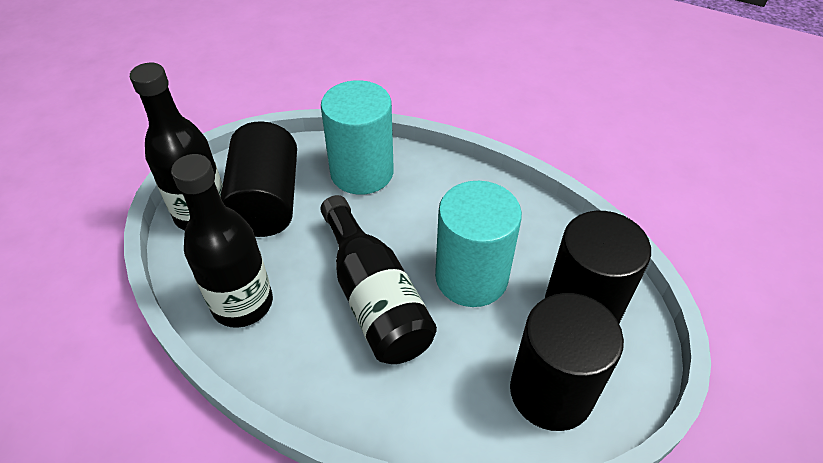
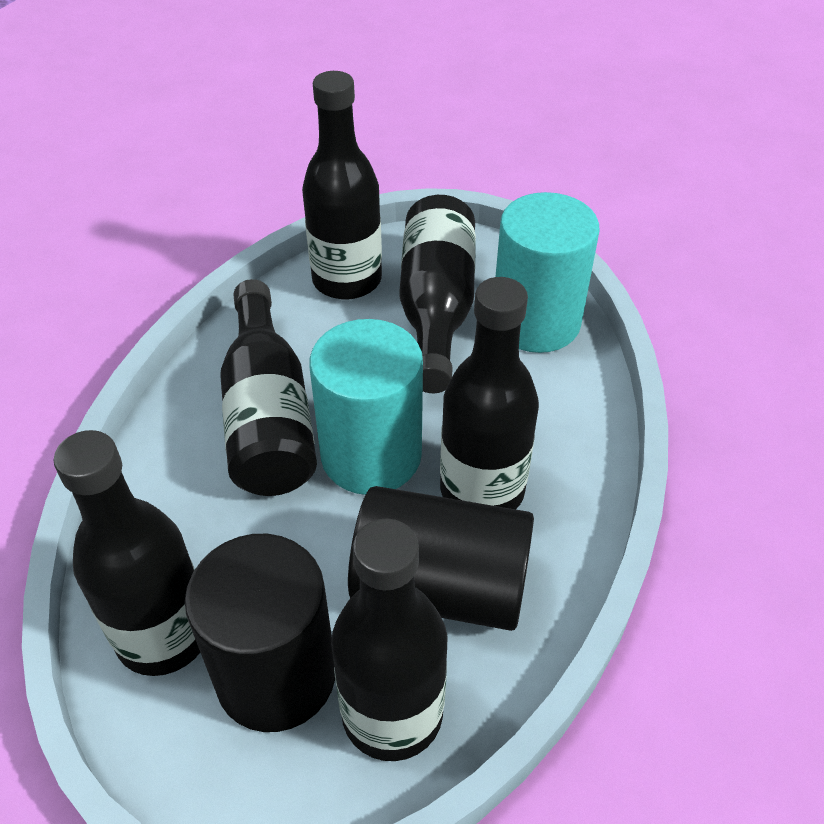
black bottle: [130,63,223,230] [171,154,273,328] [320,195,437,364] = 3 -> [54,430,200,676] [220,279,317,496] [302,71,382,300] [331,519,447,761] [399,195,476,393] [440,277,539,509] = 6
black cylinder: [221,121,297,237] [510,293,624,431] [545,211,651,323] = 3 -> [185,534,335,732] [348,486,534,631] = 2

